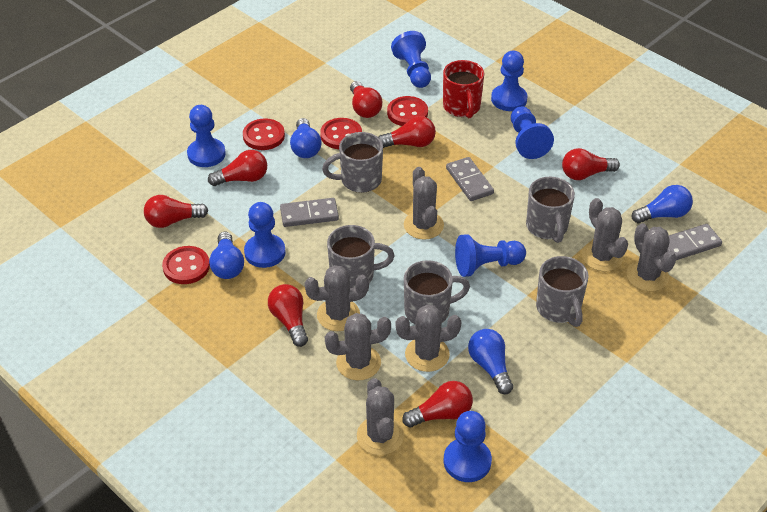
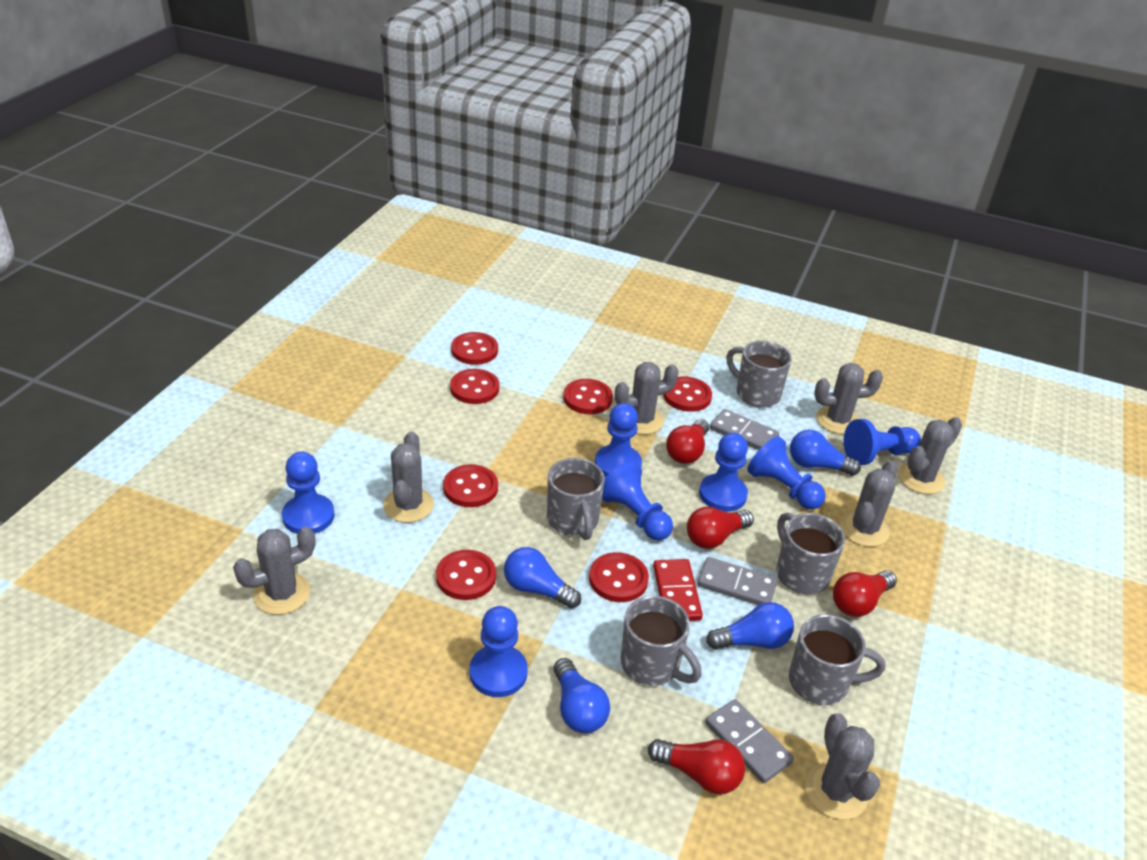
red button: [162,246,210,284] [243,118,285,150] [320,118,362,149] [387,96,428,126] = 4 -> [436,550,496,600] [443,464,498,507] [450,369,499,404] [451,332,498,365] [564,379,613,414] [589,552,649,602] [663,377,712,412] = 7
red domino: none = 0 -> [653,559,703,621] = 1
red light bulb: [144,195,208,228] [208,150,267,186] [268,284,308,347] [350,81,382,118] [378,116,436,148] [402,381,473,427] [562,148,620,180] = 7 -> [648,739,745,794] [666,419,709,464] [687,507,754,549] [833,570,897,617] = 4
red mug: [443,60,484,118] = 1 -> none = 0

